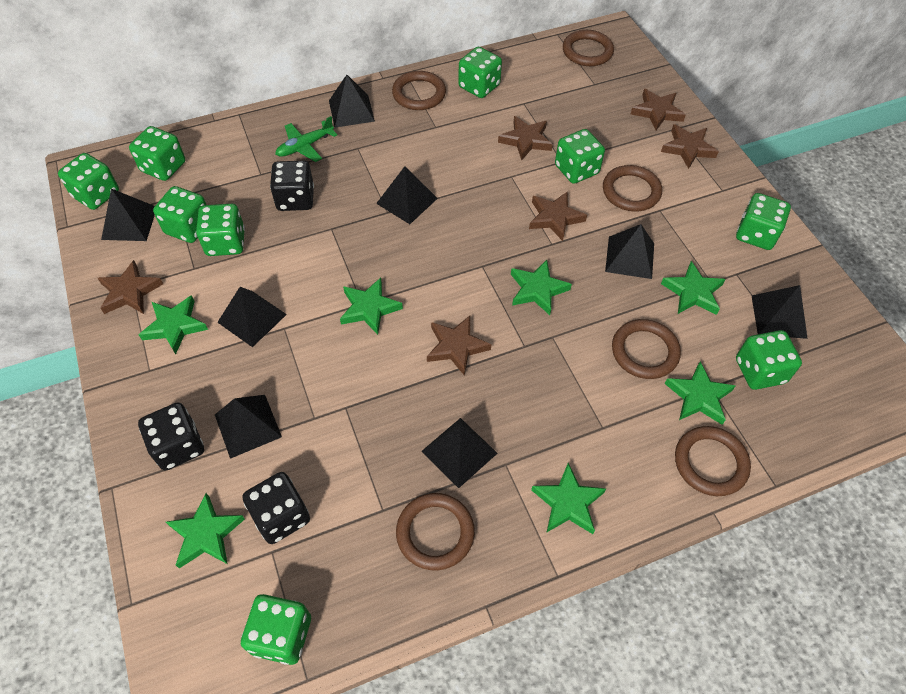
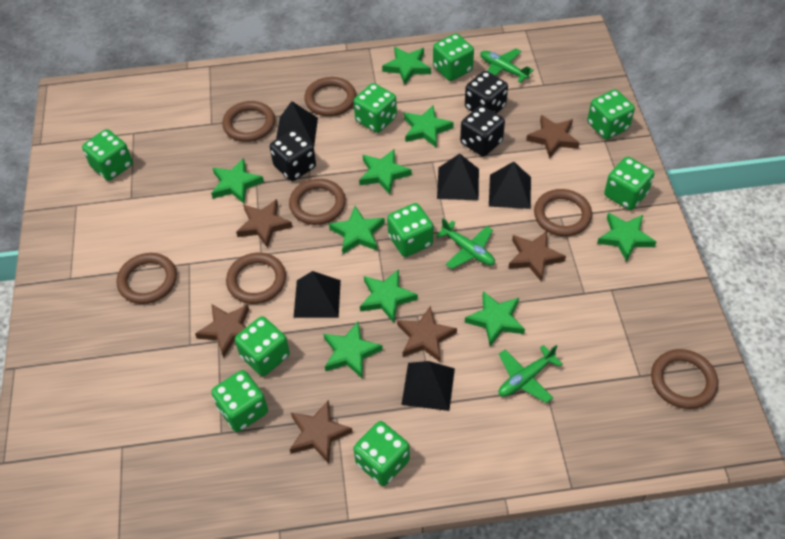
black pyramid: [101,189,155,241] [215,395,282,459] [217,287,287,347] [329,75,375,127] [376,166,438,224] [422,418,498,488] [605,224,654,279] [752,285,808,339] = 8 -> [276,101,318,147] [294,271,341,318] [401,361,455,411] [437,154,479,200] [489,162,531,209] = 5
brown ring: [392,71,446,110] [396,493,475,570] [563,30,614,66] [603,165,662,212] [612,319,681,379] [675,426,751,496] = 6 -> [117,253,177,304] [222,101,275,142] [226,253,286,304] [289,179,346,225] [304,77,356,116] [534,189,592,236] [651,349,718,409] = 7
green plane: [275,116,337,162] = 1 -> [436,218,495,269] [480,49,533,83] [499,345,563,403] = 3
green star: [139,295,208,354] [166,493,245,569] [340,278,403,335] [511,260,572,315] [531,463,606,534] [661,261,726,315] [665,362,735,425] = 7 -> [211,158,264,204] [323,322,383,379] [329,206,385,254] [359,149,412,194] [360,269,418,323] [382,47,431,85] [404,105,454,148] [465,291,525,347] [597,213,656,262] = 9

